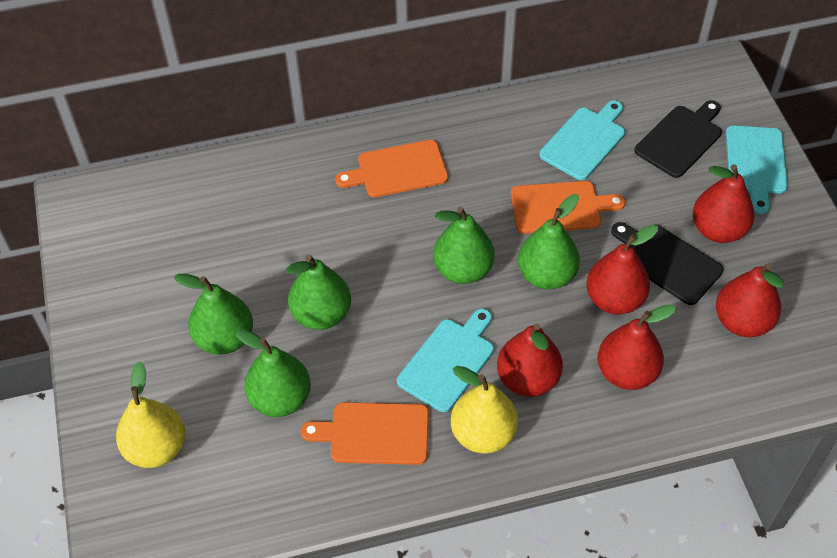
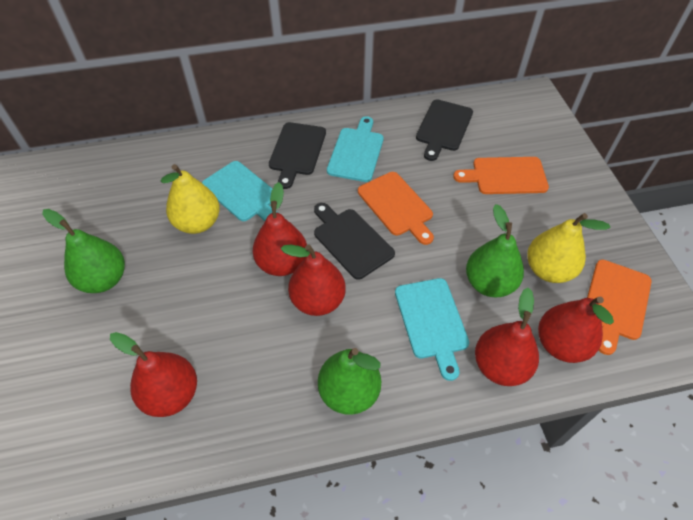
black cutting board: [611,222,724,305] [634,100,722,178] = 2 -> [269,122,326,189] [314,203,395,280] [416,99,473,161] = 3
green pear: [174,274,253,355] [235,329,311,417] [286,254,351,330] [433,207,495,284] [518,194,580,290] = 5 -> [42,209,125,293] [318,348,381,415] [466,204,524,297] = 3

